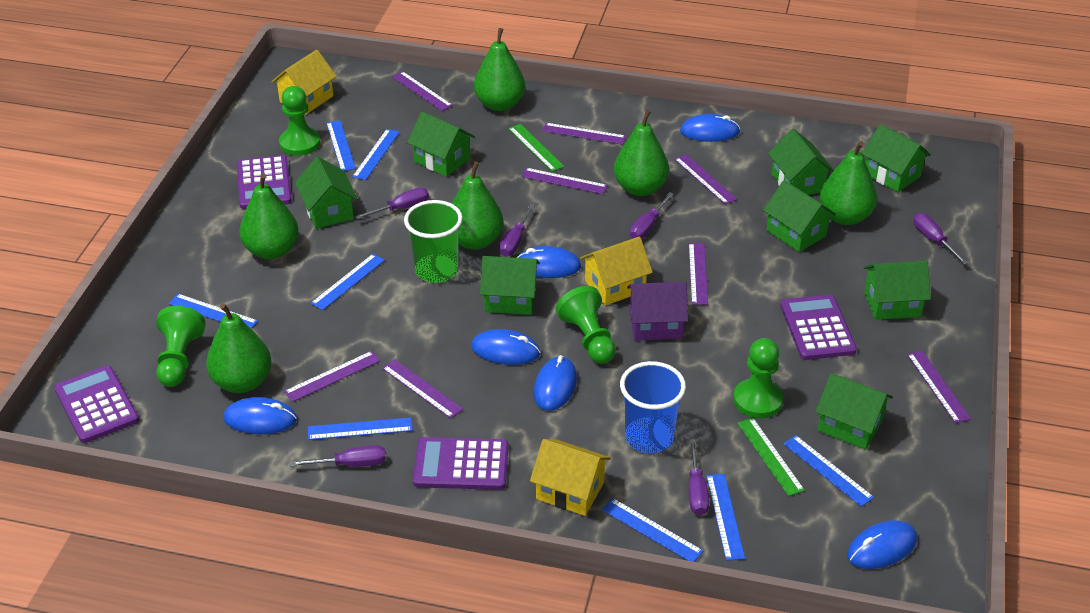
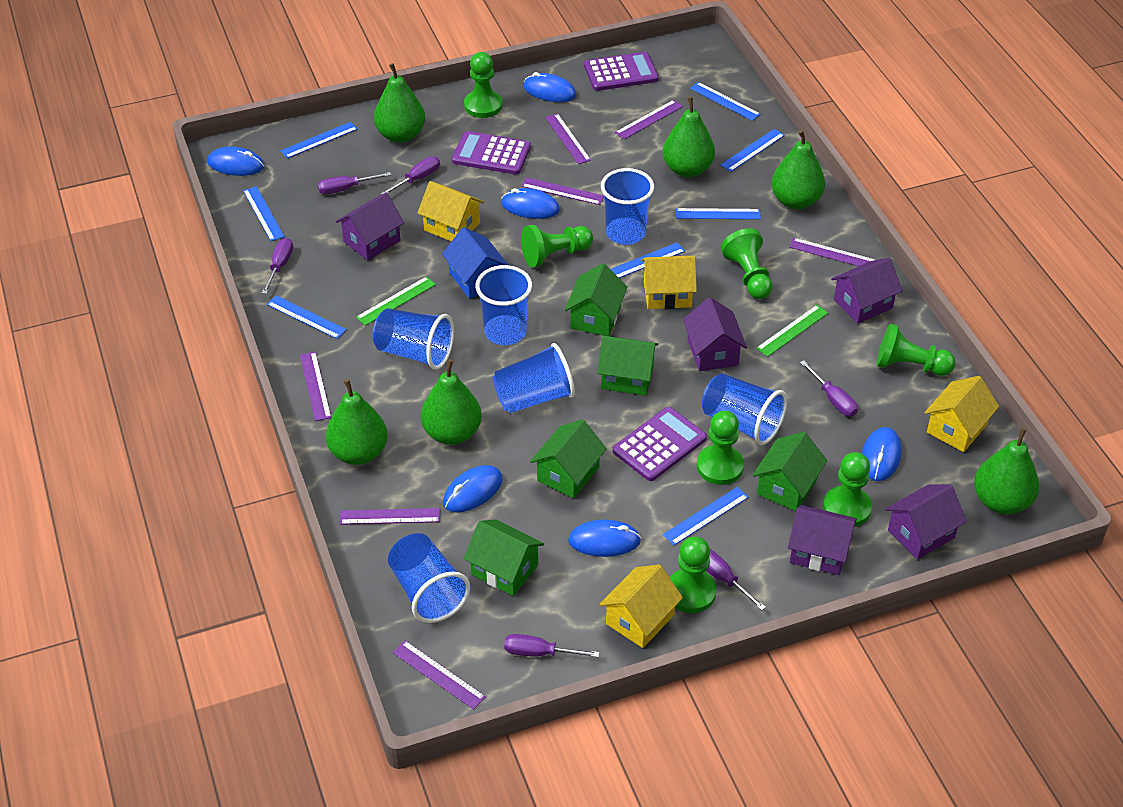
blue cup: [620,361,686,453] = 1 -> [373,309,454,370] [388,533,471,623] [475,265,532,345] [493,343,575,413] [601,168,654,245] [702,373,787,445] = 6
blue house: none = 0 -> [442,227,508,299] = 1
green cup: [404,200,463,283] = 1 -> none = 0
green house: [295,157,358,229] [407,111,475,177] [480,256,540,315] [763,180,836,252] [768,129,834,195] [815,373,893,450] [862,124,931,192] [864,261,931,320] = 8 -> [464,520,544,596] [530,419,607,499] [565,263,628,336] [597,336,658,396] [753,432,827,511] = 5
green pawn: [156,306,206,387] [279,86,320,156] [556,286,616,364] [733,338,783,418] = 4 -> [464,52,502,118] [521,225,593,268] [670,537,716,613] [697,411,744,485] [721,228,773,299] [823,452,872,527] [876,323,956,376] = 7
purple calculator: [54,365,139,443] [237,155,292,209] [413,437,509,490] [780,295,857,360] = 4 -> [452,131,531,175] [584,52,659,91] [613,407,707,481] = 3
purple house: [627,282,688,341] = 1 -> [336,193,404,260] [683,297,747,371] [788,505,857,575] [831,257,902,324] [885,485,967,560] = 5
purple ruler: [284,351,380,402] [382,359,463,419] [392,71,453,111] [521,168,608,194] [542,123,626,145] [674,154,737,205] [689,243,708,305] [907,351,971,423] = 8 -> [300,352,331,421] [340,508,440,525] [393,640,486,710] [521,177,604,205] [545,113,591,164] [615,100,683,139] [789,238,875,266] = 7
yellow house: [271,50,337,114] [530,439,611,516] [580,237,653,306] = 3 -> [417,181,484,241] [599,565,683,648] [641,255,697,309] [924,376,999,452] = 4

